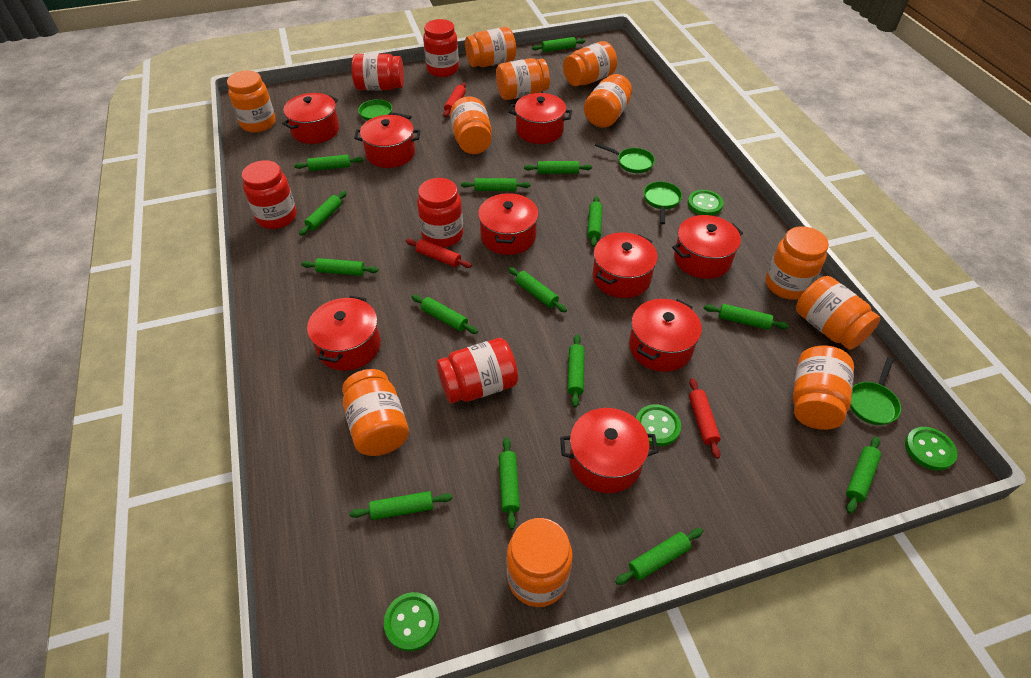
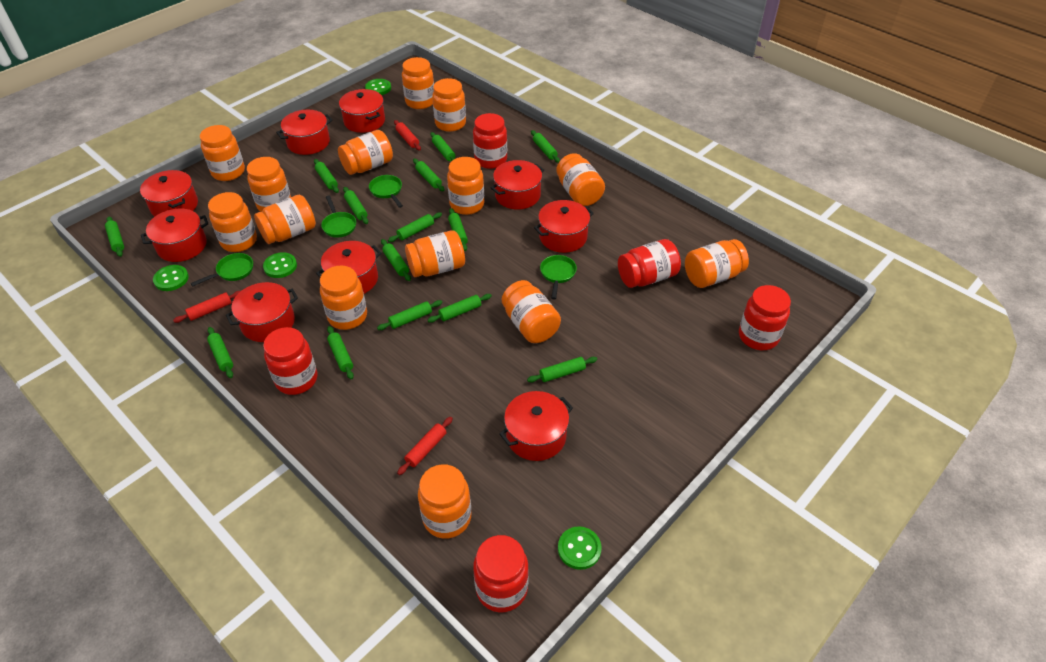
green rolling pin: [294,155,363,171] [299,191,347,236] [301,258,379,276] [349,491,452,520] [412,295,478,334] [461,178,531,191] [499,437,520,530] [508,267,567,312] [524,161,592,174] [532,37,585,52] [567,334,585,407] [587,196,602,247] [615,528,703,585] [704,304,789,330] [846,437,881,514] = 15 -> [105,217,124,257] [207,327,233,378] [314,159,339,193] [327,326,354,379] [343,187,368,224] [377,300,443,330] [381,239,411,281] [388,212,442,242] [413,159,444,191] [428,294,492,323] [430,132,455,161] [448,208,468,251] [527,357,598,383] [531,130,560,163] = 14
orange jar: [227,70,276,133] [342,369,409,456] [450,96,492,154] [465,27,516,67] [496,58,550,100] [507,518,573,607] [563,41,617,86] [584,74,632,128] [766,226,829,300] [792,345,854,430] [796,276,881,350] = 11 -> [200,125,245,181] [208,192,257,252] [247,157,291,212] [254,194,316,244] [320,265,367,330] [338,130,393,175] [402,57,434,109] [405,230,465,277] [418,464,471,539] [432,78,466,132] [447,157,484,215] [502,280,561,343] [556,153,605,206] [685,239,749,288] = 14

